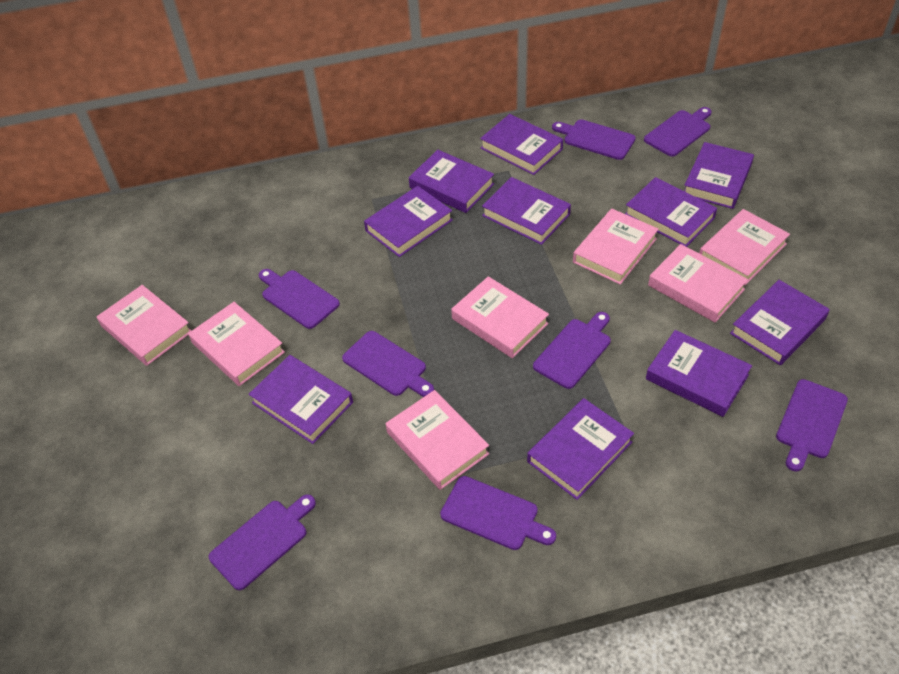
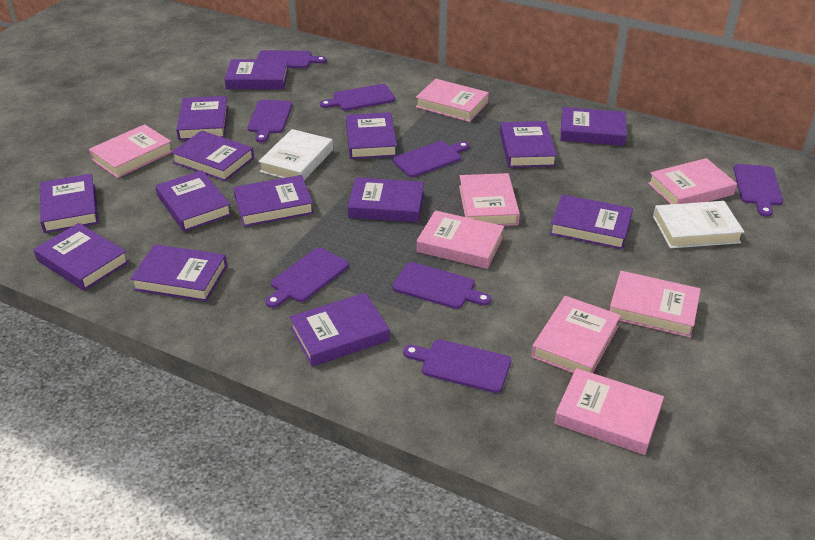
pink book: [97,285,192,366] [188,302,285,386] [386,390,489,490] [451,276,549,358] [573,209,659,285] [648,244,748,322] [699,209,790,285] = 7 -> [89,124,172,178] [416,79,489,122] [417,210,504,269] [459,173,520,226] [531,296,621,373] [554,368,664,455] [610,271,701,337] [648,158,737,204] = 8
purple book: [249,355,353,444] [364,186,453,257] [409,150,494,213] [480,114,563,175] [482,177,571,245] [527,398,634,500] [625,177,717,247] [646,330,752,417] [684,142,754,209] [730,280,830,365] = 10 -> [33,223,129,291] [40,174,98,233] [130,244,227,302] [155,170,232,232] [171,130,254,181] [176,96,228,140] [224,59,289,90] [233,175,314,227] [289,293,390,367] [346,112,397,159] [348,177,424,222] [500,121,557,168] [550,194,633,250] [560,107,627,146] = 14
white book: none = 0 -> [258,129,333,180] [653,201,744,248] = 2

